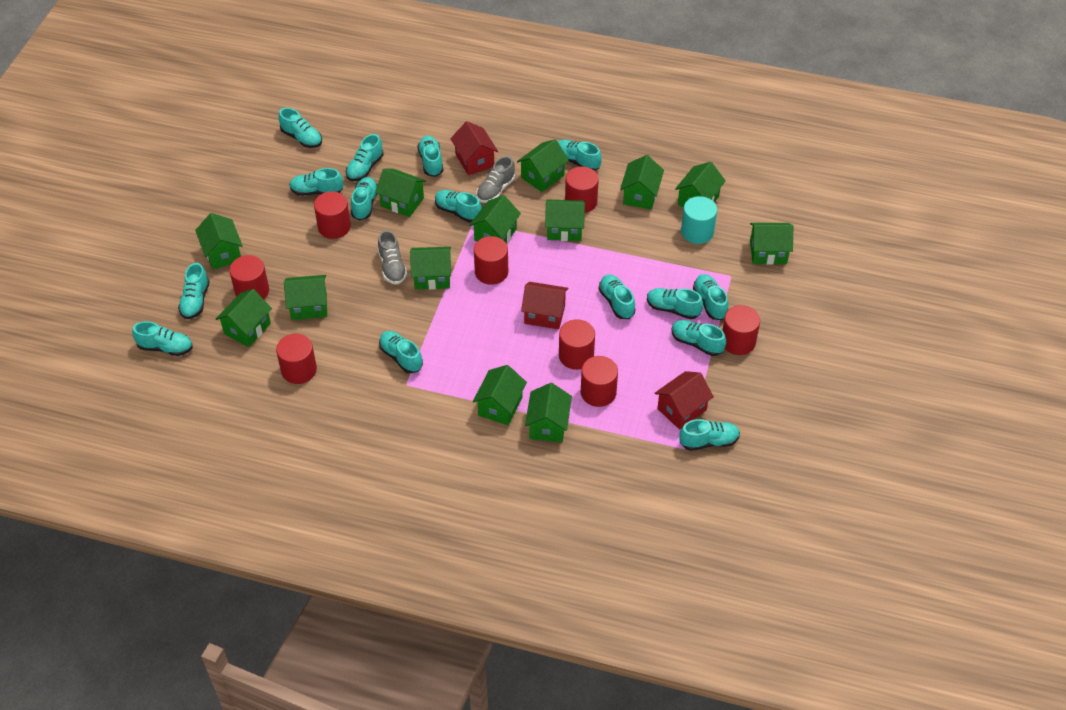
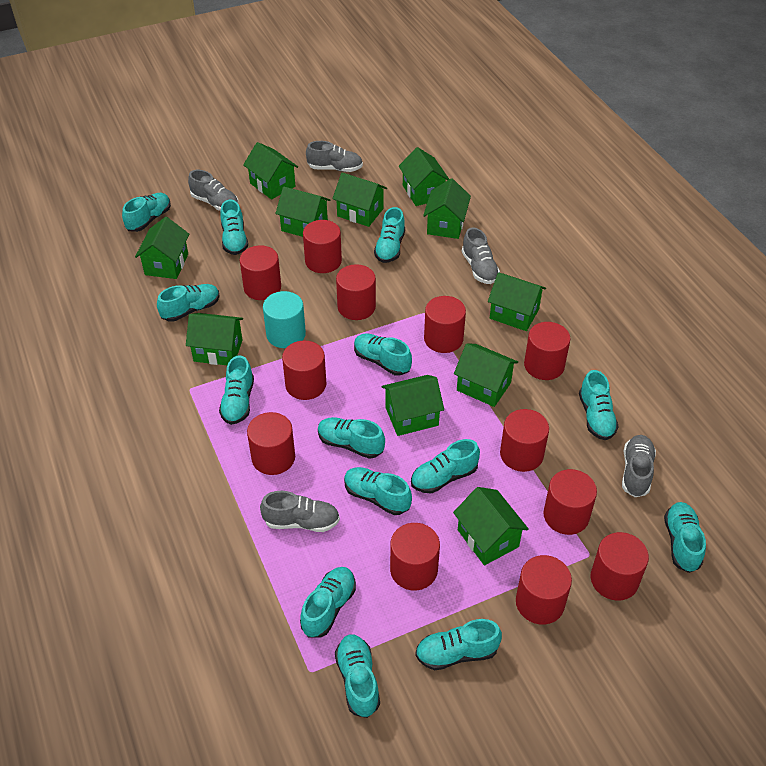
green house: [195,213,243,270] [216,289,272,347] [284,275,327,320] [375,168,426,217] [410,247,451,290] [469,195,521,243] [473,365,527,425] [517,139,569,192] [525,383,572,442] [545,200,585,241] [620,155,664,210] [675,162,726,208] [750,223,793,264] = 13 -> [135,217,189,279] [186,313,243,365] [243,142,298,199] [276,187,330,237] [332,173,387,227] [382,375,444,436] [399,147,449,206] [423,178,471,239] [453,487,529,565] [454,343,518,407] [488,272,546,331] = 11
grey shoe: [378,230,407,284] [476,156,515,203] = 2 -> [188,170,239,211] [260,491,340,532] [306,141,363,172] [462,227,500,284] [622,435,656,497] = 5
red cylinder: [229,255,269,299] [276,334,317,384] [314,191,351,239] [474,236,508,285] [559,319,595,370] [565,166,599,213] [581,356,618,407] [723,305,760,355] = 8 -> [240,246,281,300] [247,412,295,475] [282,341,326,400] [303,220,342,273] [336,264,376,320] [390,523,440,590] [424,296,466,353] [500,409,549,472] [516,555,572,625] [524,322,570,380] [543,469,597,535] [591,532,649,601] = 12
red house: [450,121,498,175] [521,282,569,329] [655,371,714,429] = 3 -> none = 0
turquoise shoe: [132,321,193,356] [178,263,210,319] [278,108,322,148] [289,168,343,196] [346,134,384,181] [351,177,377,220] [379,331,423,373] [417,136,443,177] [435,190,482,223] [558,140,602,171] [599,274,636,319] [647,288,703,319] [671,320,726,356] [679,419,740,451] [693,274,729,320] = 15 -> [122,193,171,232] [157,284,220,322] [219,355,254,425] [220,200,248,255] [300,567,356,638] [318,417,385,459] [335,635,380,718] [344,467,412,515] [354,333,412,376] [374,207,405,263] [411,439,480,494] [415,619,502,670] [579,370,619,440] [664,502,706,573] = 14

